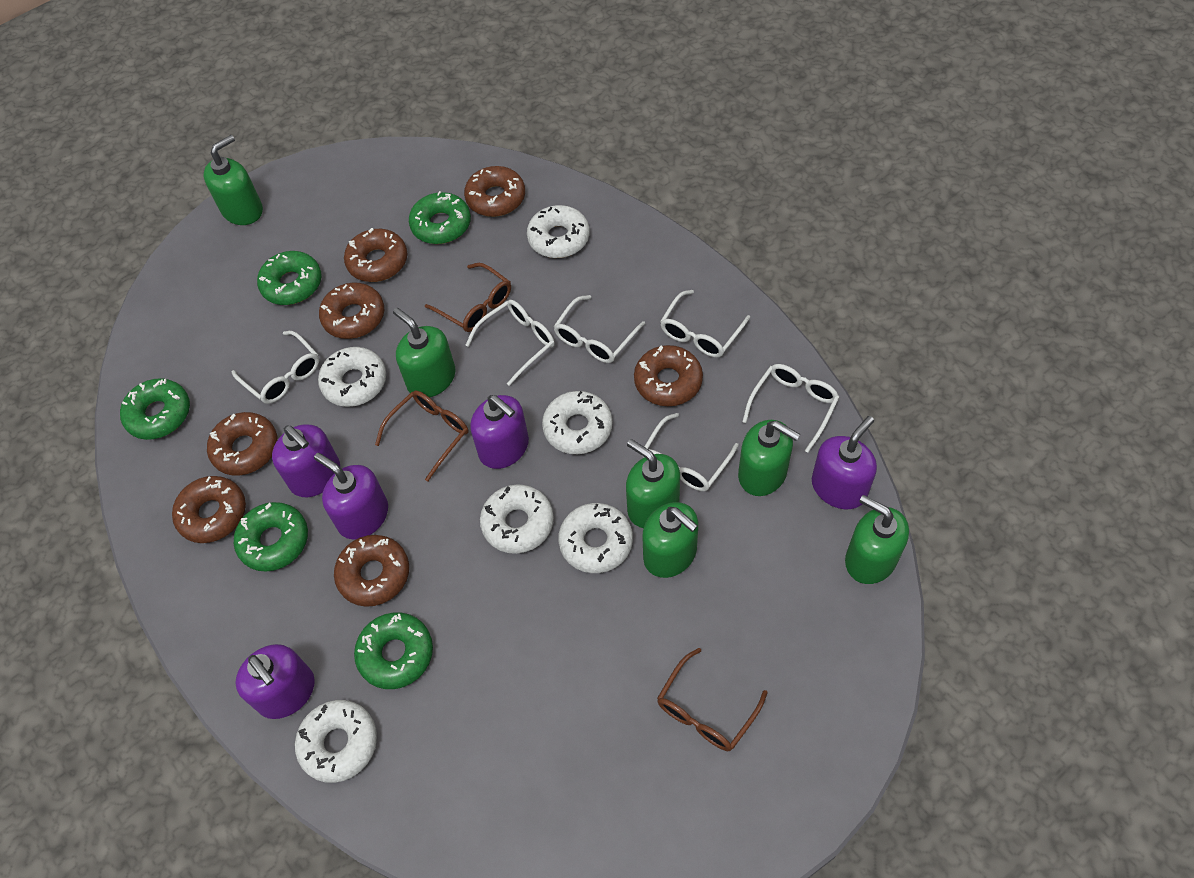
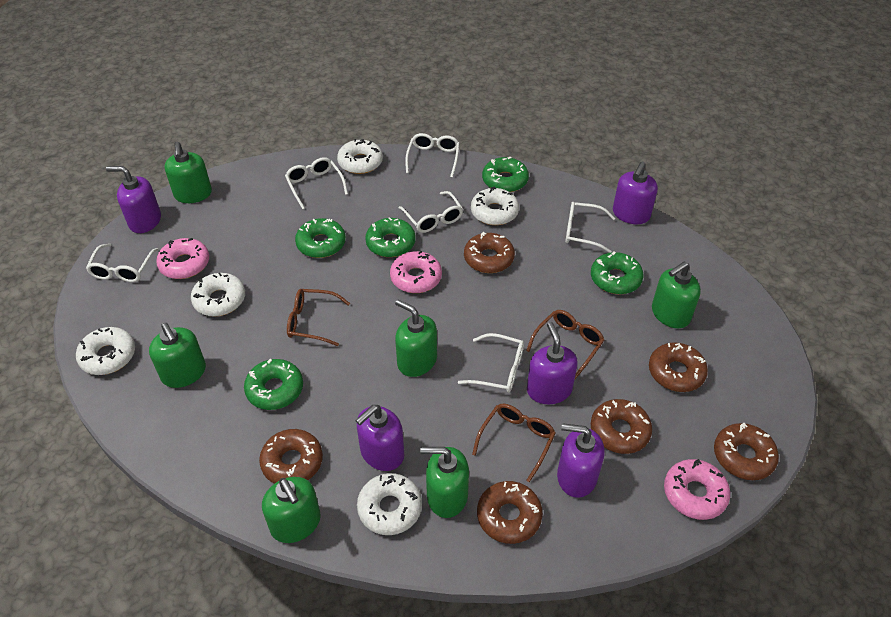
brown donut: [172,476,246,543] [207,412,278,476] [319,283,384,339] [334,535,409,607] [344,228,407,282] [464,166,525,217] [634,345,703,406] = 7 -> [259,429,323,484] [464,232,515,273] [477,481,543,544] [591,399,652,454] [649,342,708,392] [714,423,779,480] = 6
pink donut: none = 0 -> [156,238,209,279] [390,251,442,293] [664,459,730,520] = 3
white donut: [295,700,377,783] [318,347,386,407] [480,485,554,554] [527,205,590,258] [542,391,612,454] [558,503,633,573] = 6 -> [76,327,135,375] [191,273,245,316] [337,139,383,174] [357,473,422,535] [471,187,519,225] = 5

